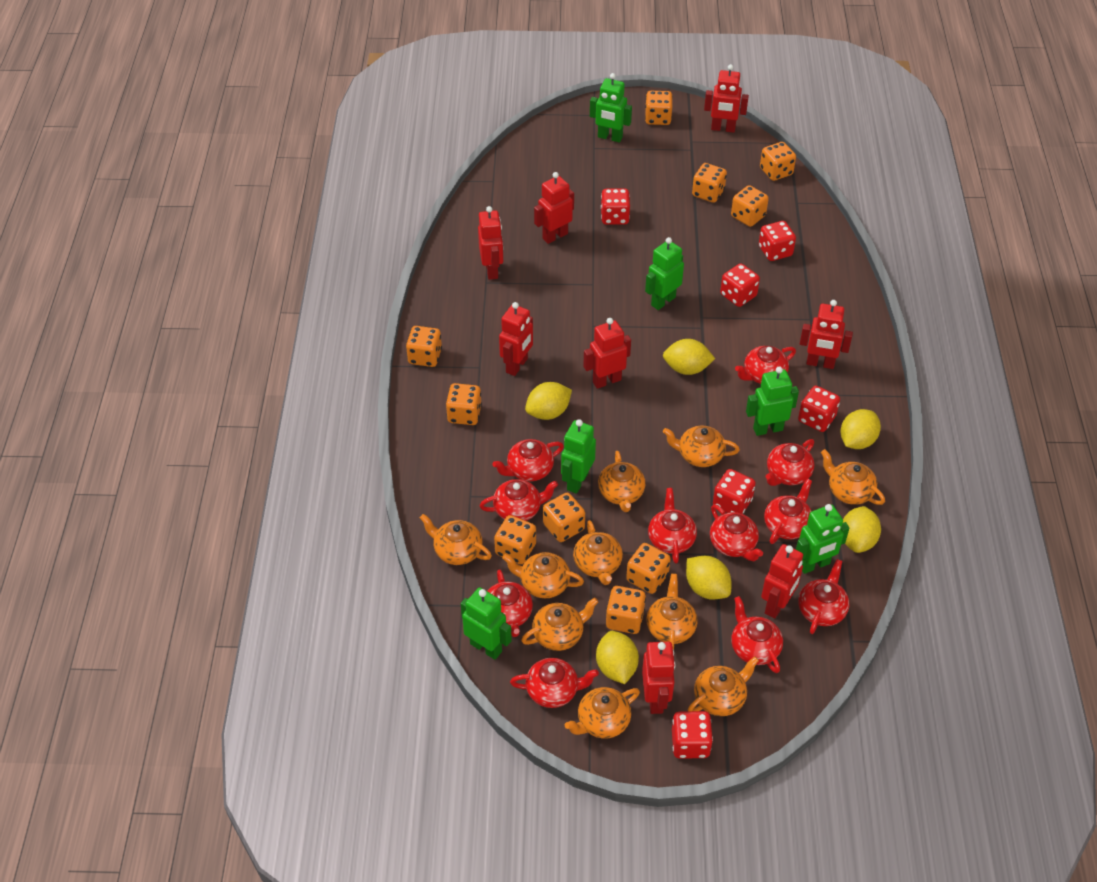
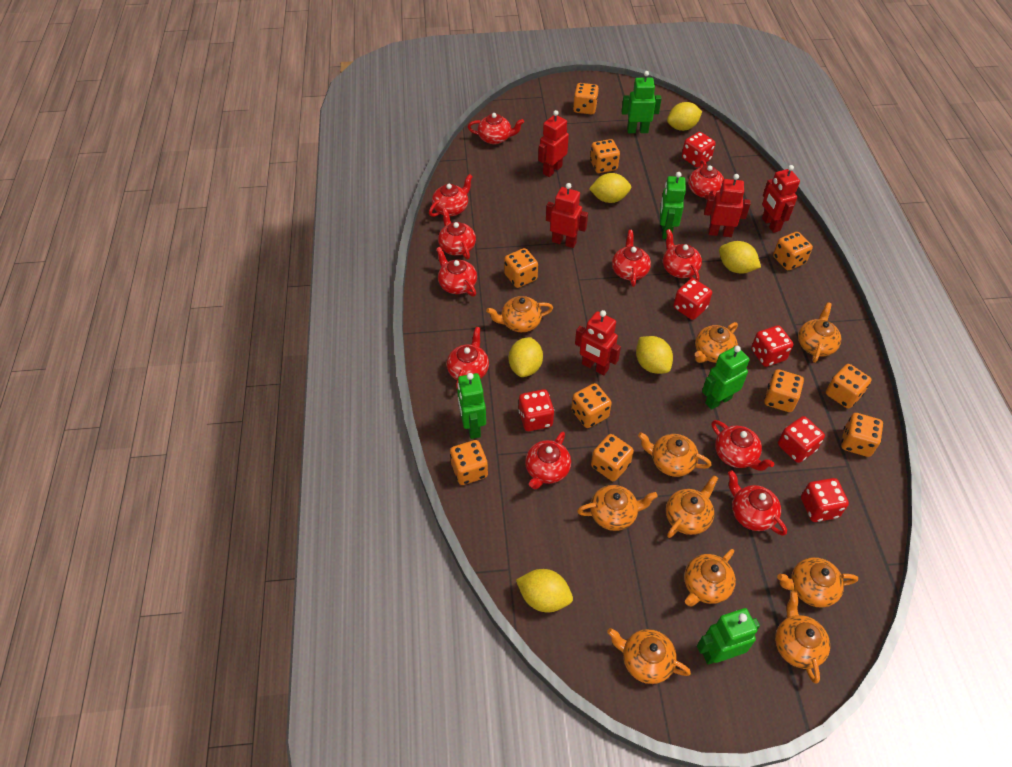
green robot: [461,587,512,660] [561,419,596,494] [590,73,632,142] [645,237,684,310] [746,366,799,436] [796,504,849,574] = 6 -> [457,373,486,439] [622,71,662,133] [660,172,686,239] [697,608,760,665] [702,346,750,410] = 5
red robot: [478,206,503,280] [499,302,533,376] [534,172,574,244] [583,318,631,389] [642,642,675,714] [704,64,749,133] [761,544,803,619] [800,300,853,369] = 8 -> [538,110,569,177] [546,183,588,248] [575,310,621,375] [704,174,751,237] [762,165,800,233] = 5

